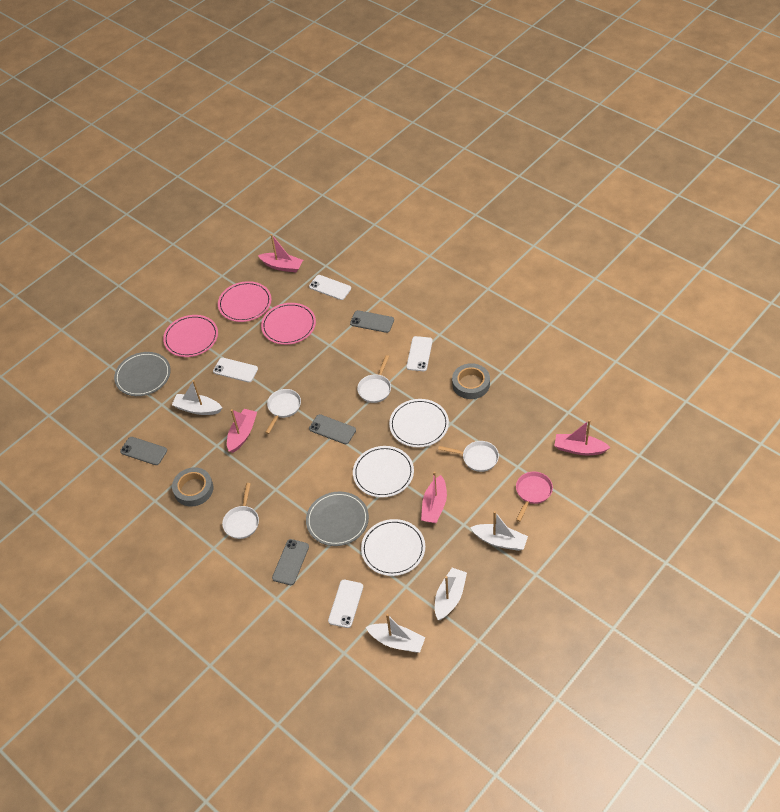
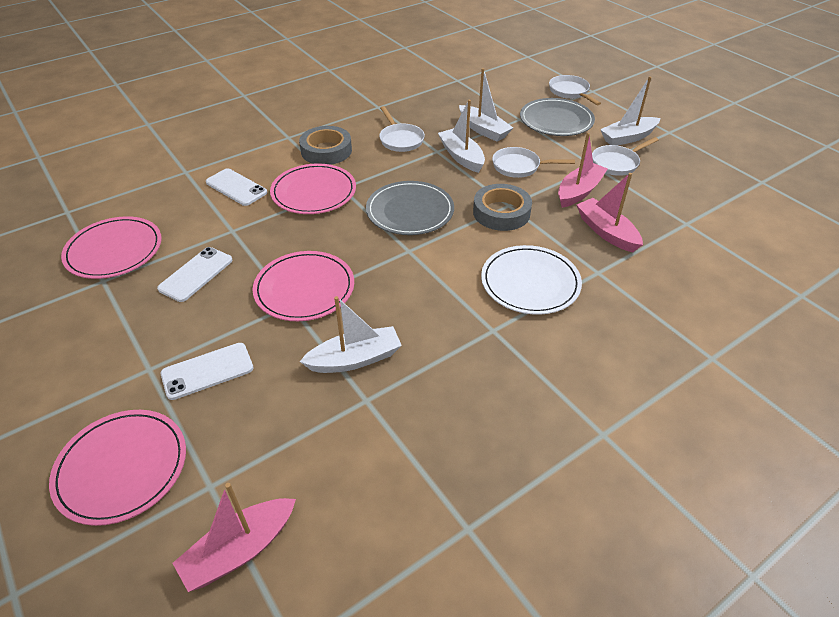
grey phone: [120,437,167,465] [272,539,309,585] [309,414,356,444] [350,310,394,333] = 4 -> none = 0
pink boat: [227,409,257,453] [258,234,303,272] [421,472,447,523] [554,420,610,455] = 4 -> [172,483,296,592] [558,133,608,208] [576,173,643,252] = 3
pink pan: [516,472,553,522] = 1 -> none = 0
pink plate: [163,315,218,357] [218,281,272,322] [261,303,316,345] = 3 -> [49,410,186,526] [61,216,162,279] [253,251,354,321] [270,163,356,214] = 4
white phone: [213,358,258,382] [309,275,351,300] [328,580,363,628] [406,336,433,371] = 4 -> [157,247,232,302] [161,343,254,400] [206,168,267,206] = 3
white plate: [353,446,414,498] [361,519,425,576] [389,399,449,447] = 3 -> [481,245,582,315] = 1

